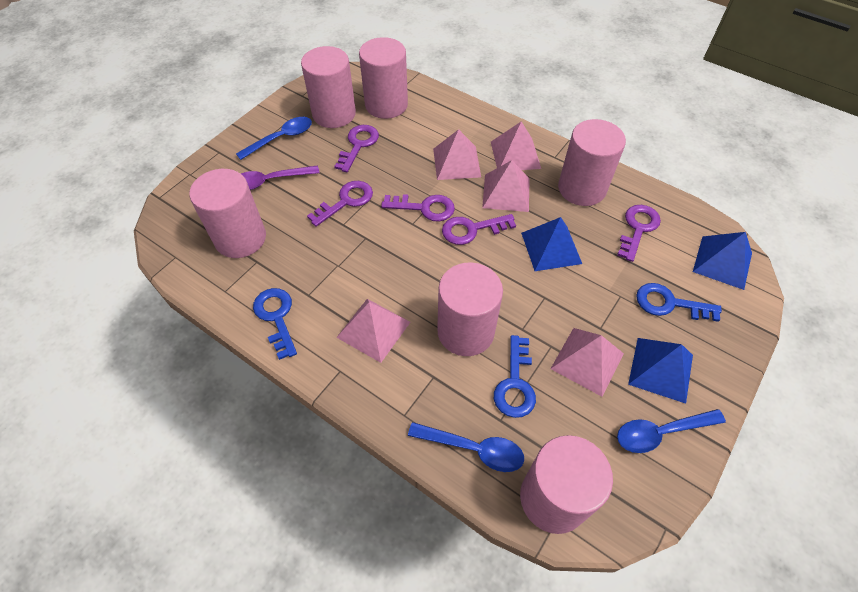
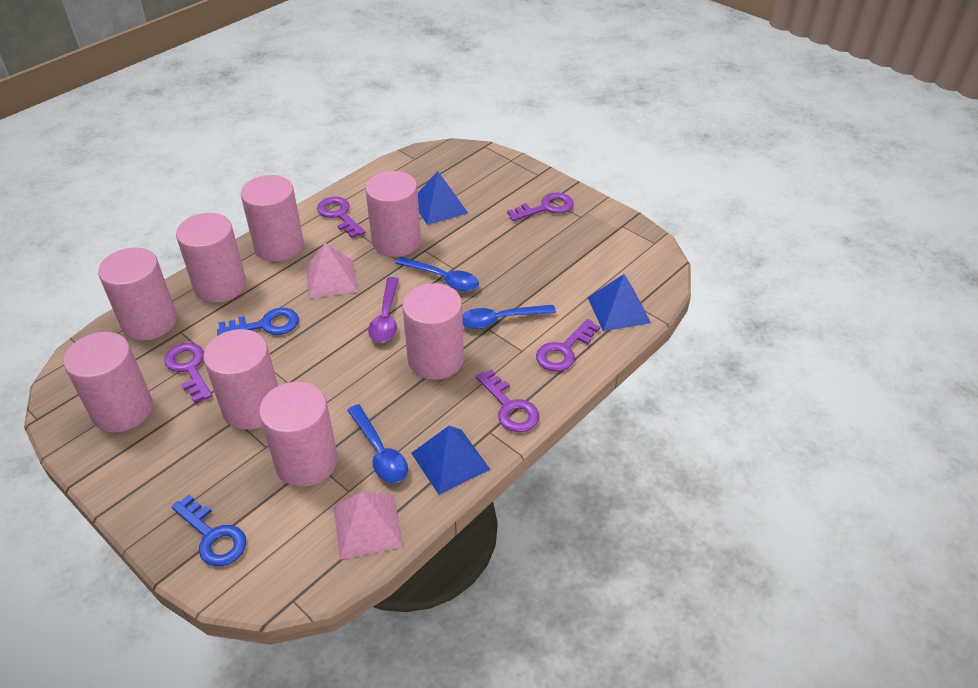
blue key: [253,288,297,360] [494,335,536,418] [636,283,722,322] = 3 -> [171,495,246,566] [217,308,299,335] = 2
pink cylinder: [189,169,266,258] [301,46,356,128] [359,37,408,119] [437,262,503,356] [520,435,613,534] [558,119,626,206] = 6 -> [64,332,153,433] [98,247,177,341] [176,213,246,303] [203,329,278,430] [241,175,304,261] [259,382,338,487] [365,171,421,257] [402,283,464,380] = 8
pink pyramid: [336,299,410,363] [433,129,481,180] [482,160,530,212] [491,121,541,170] [551,328,624,397] = 5 -> [306,243,358,298] [333,492,404,560] = 2

